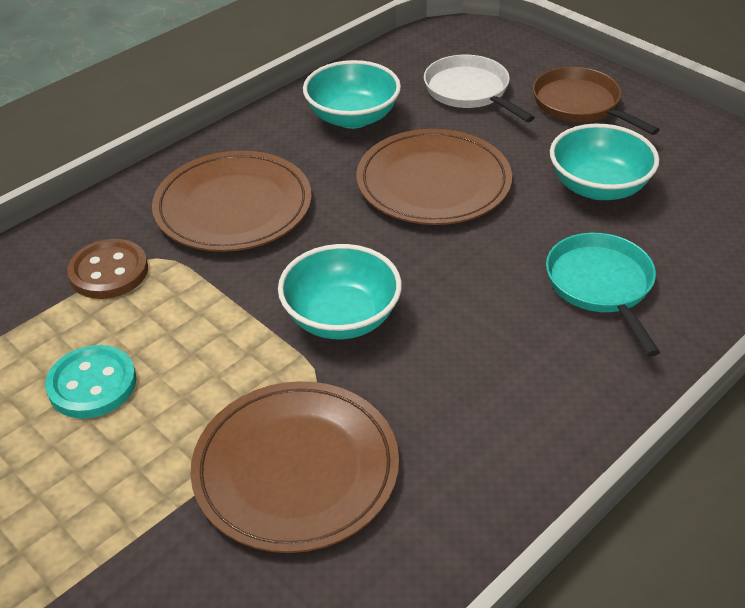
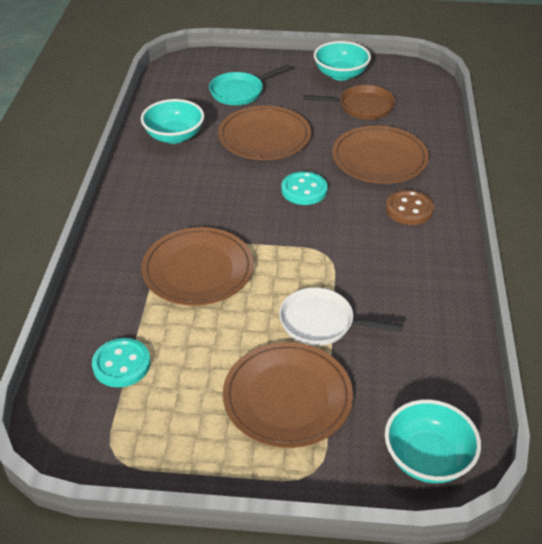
brown plate: [152,151,312,252] [190,381,399,553] [356,129,512,225] = 3 -> [141,227,254,306] [218,106,311,160] [223,342,353,448] [332,126,429,184] = 4
turquoise button: [45,345,137,419] = 1 -> [92,338,150,387] [281,171,328,205] = 2

